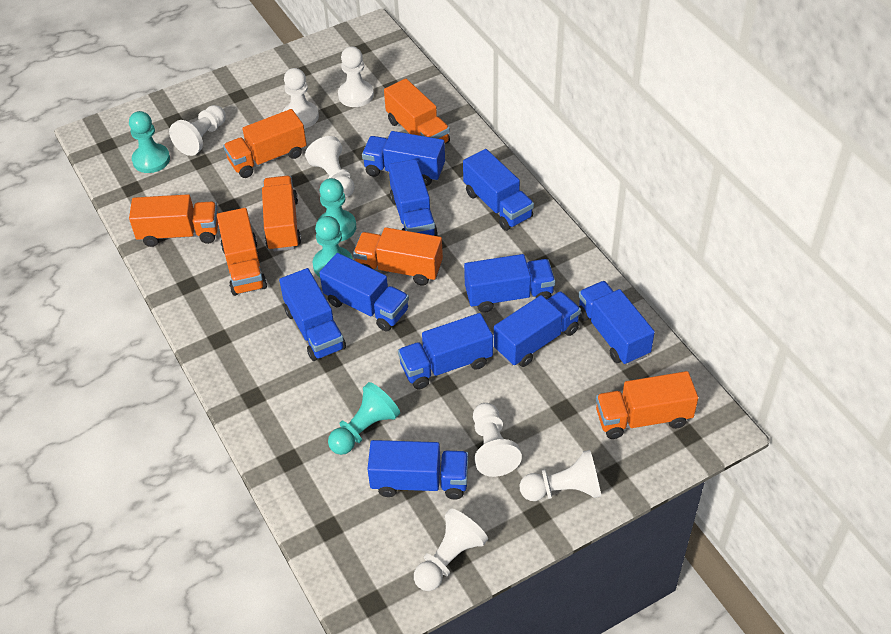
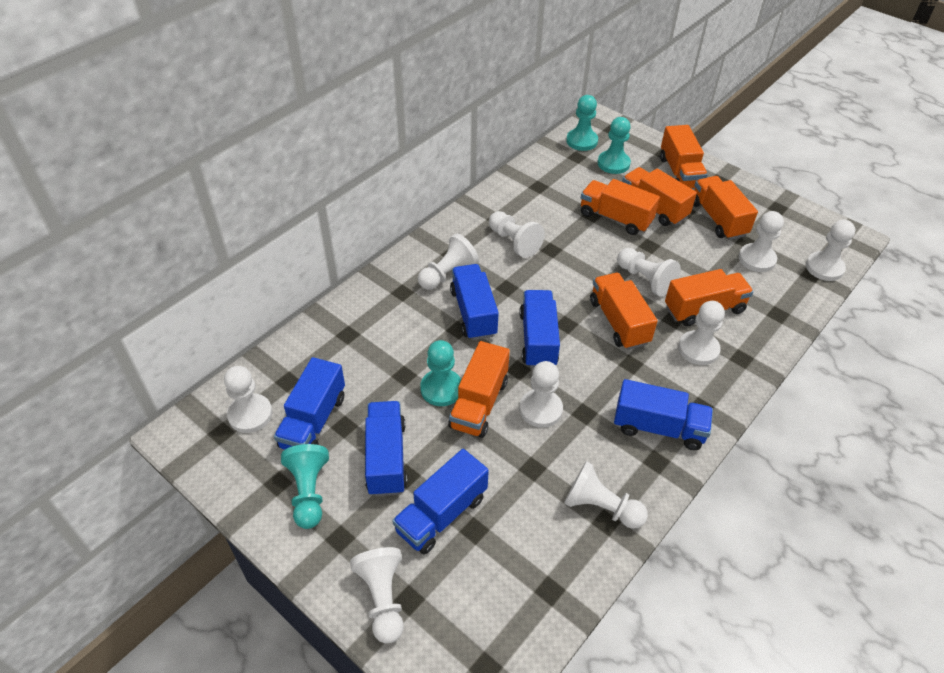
blue truck: [279,268,346,361] [319,253,409,331] [362,131,445,186] [367,440,468,500] [389,159,438,236] [398,313,493,389] [463,149,534,231] [464,254,555,313] [494,291,581,367] [578,281,655,365] = 10 -> [274,357,345,450] [365,401,407,496] [392,449,489,555] [450,264,499,340] [519,290,560,368] [614,379,713,450] = 6
white pawn: [169,105,226,156] [283,68,319,129] [305,136,355,198] [338,46,374,107] [414,508,488,591] [473,403,522,477] [520,450,601,501] = 7 -> [224,366,272,433] [350,547,404,644] [418,234,479,290] [489,211,545,258] [520,361,563,428] [564,461,648,529] [617,248,681,297] [678,301,725,365] [739,211,784,272] [806,220,855,281] = 10

